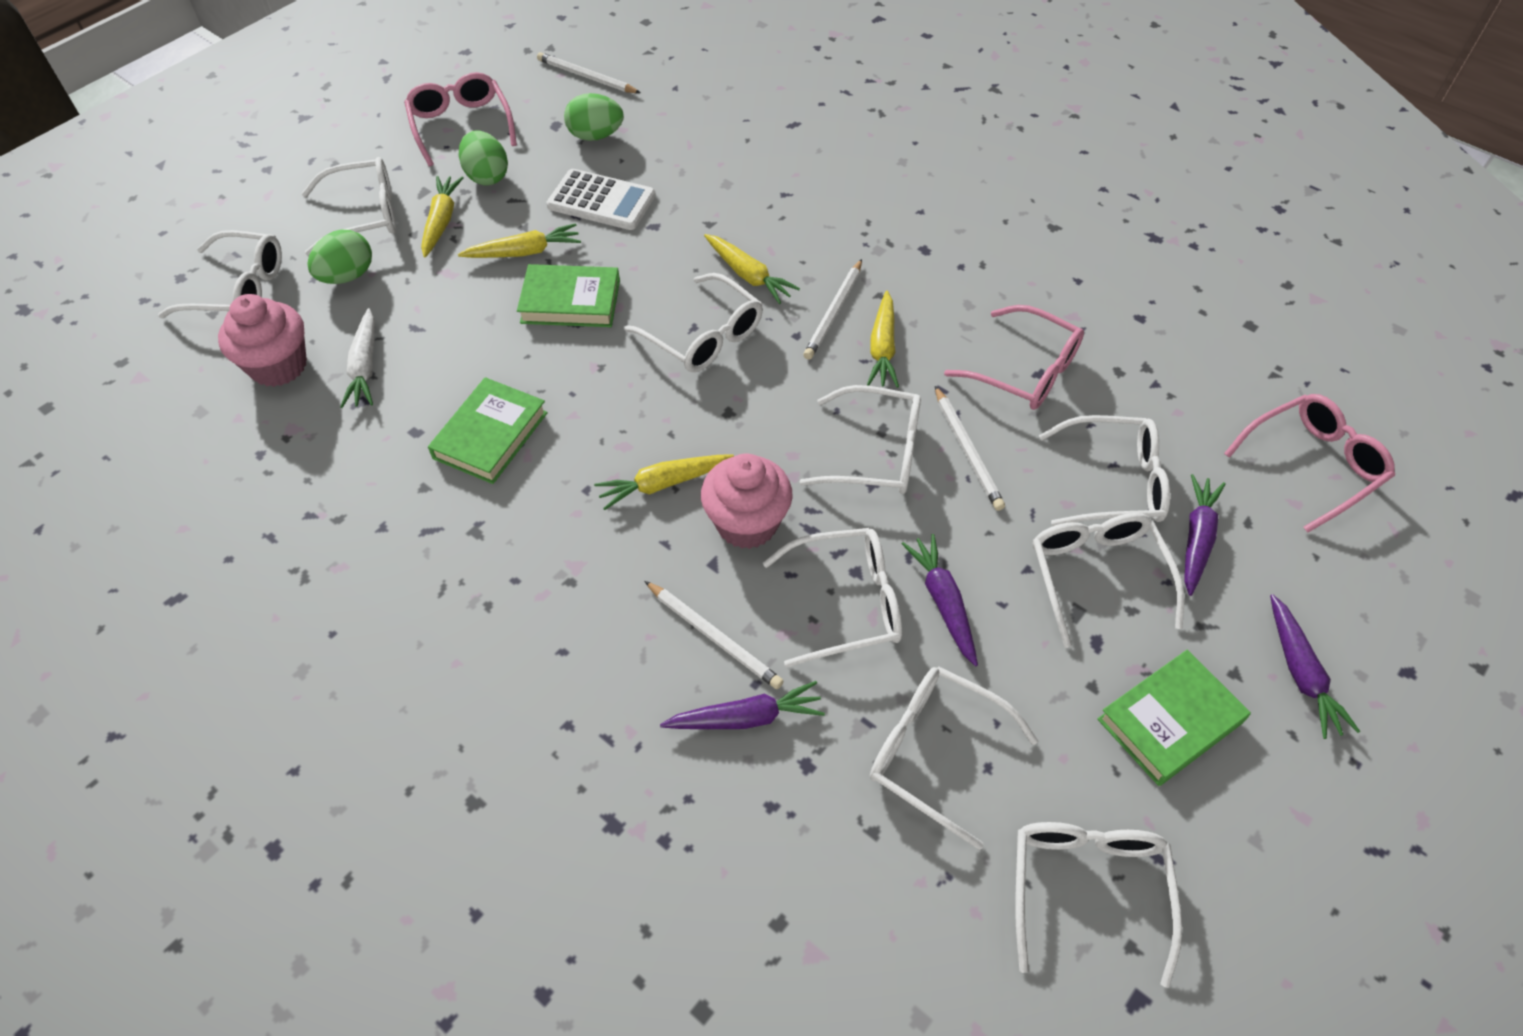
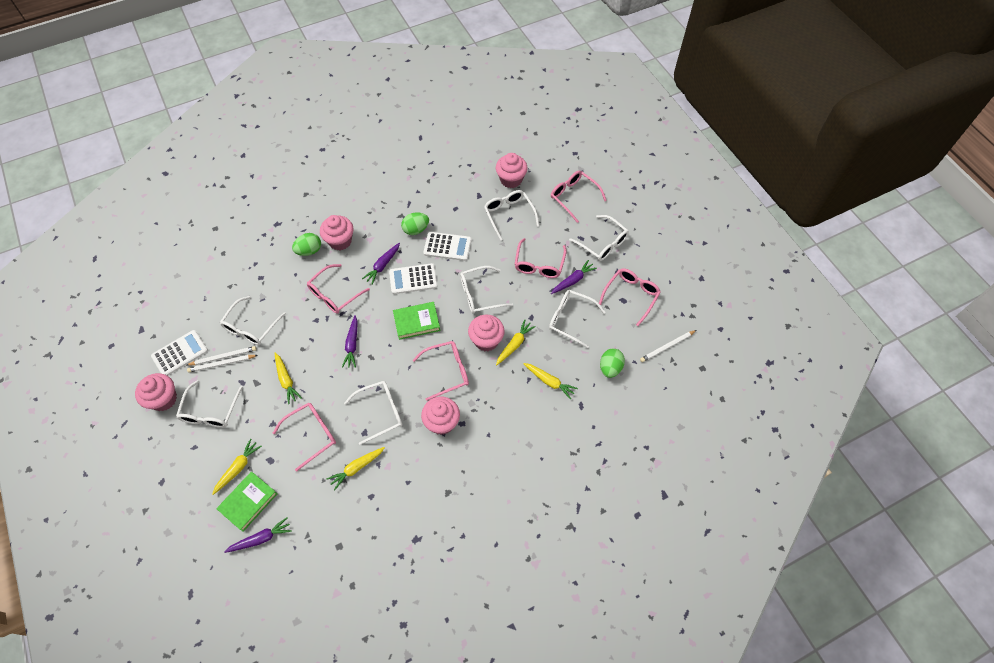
green book: [428,377,548,484] [517,264,620,327] [1097,650,1251,786] = 3 -> [216,472,278,532] [393,302,440,340] = 2
pink cupcake: [218,294,307,387] [701,453,793,549] = 2 -> [135,373,177,411] [320,215,354,250] [421,397,460,435] [468,315,505,351] [496,153,528,188] = 5
pink glasses: [404,72,517,166] [944,305,1084,410] [1224,394,1395,533] = 3 -> [273,403,336,471] [307,264,370,314] [413,341,469,401] [514,238,567,278] [551,171,607,223] [599,269,661,326] = 6
white calculator: [546,169,656,230] = 1 -> [151,330,208,376] [389,263,438,294] [423,232,472,261] = 3
white carrot: [340,308,374,408] = 1 -> none = 0
white glasses: [158,230,282,318] [301,157,396,256] [624,273,763,372] [763,528,902,668] [800,385,921,494] [870,666,1038,850] [1015,822,1182,988] [1033,513,1184,648] [1039,415,1170,526] = 9 -> [176,380,243,428] [220,296,286,345] [344,381,402,445] [460,266,513,314] [484,190,539,241] [549,290,606,348] [569,215,629,261] = 7
white pencil: [537,52,641,93] [645,581,784,689] [803,259,862,360] [935,386,1005,511] = 4 -> [187,346,256,365] [187,355,258,373] [640,330,696,362] = 3

